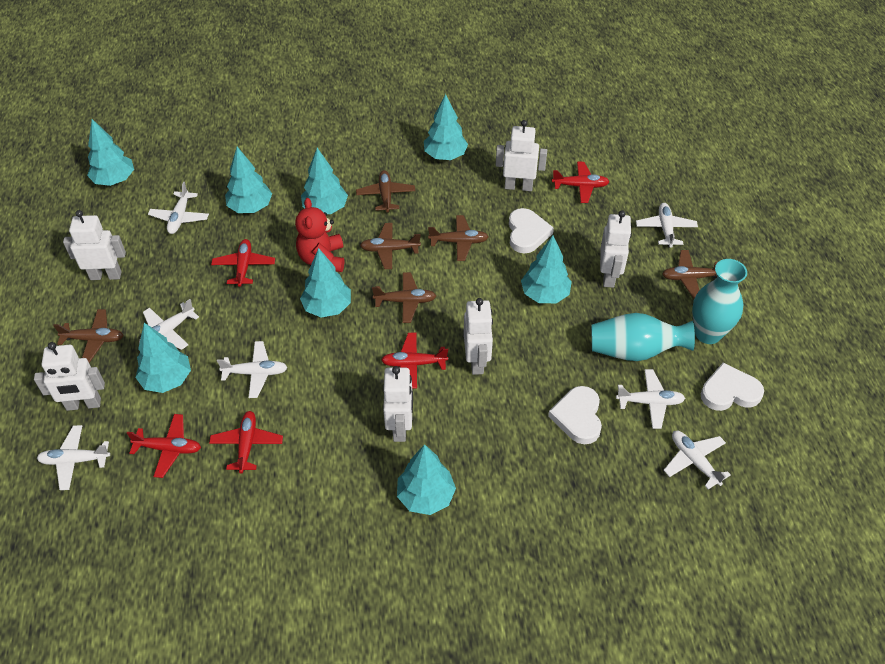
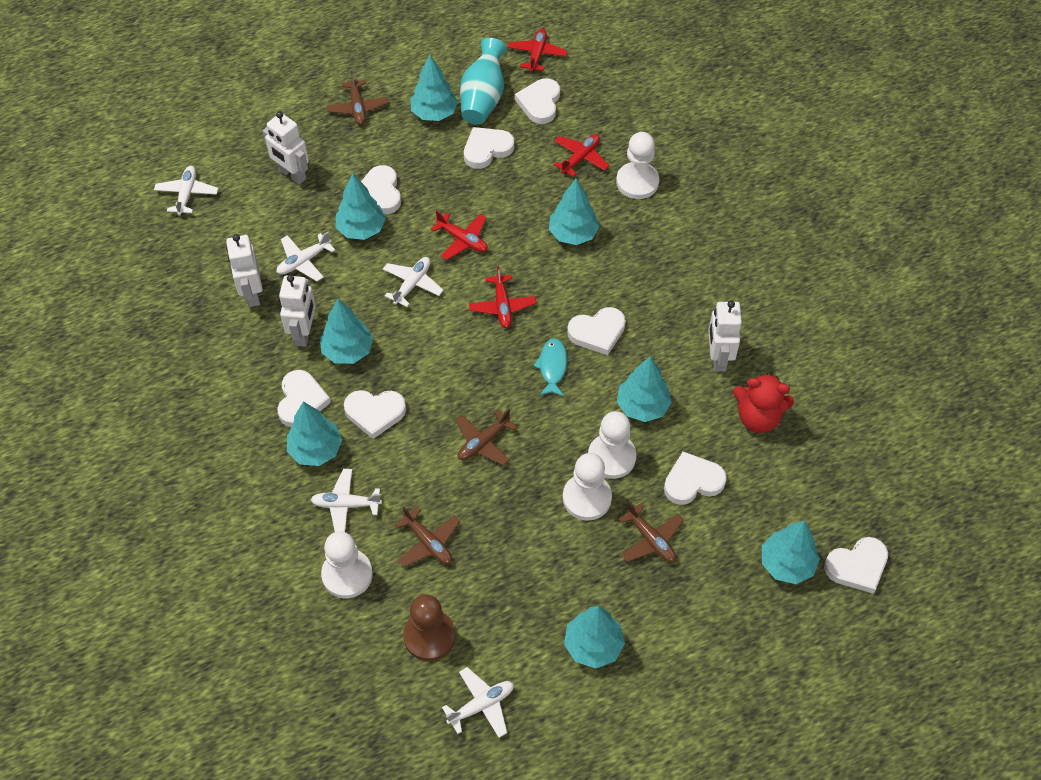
brown pawn: none = 0 -> [403,594,456,661] = 1
brown plane: [53,309,124,363] [356,170,415,213] [360,223,421,269] [372,272,436,323] [428,215,489,261] [662,250,718,299] = 6 -> [327,71,388,125] [395,507,460,567] [456,409,517,466] [619,502,684,562] = 4
red plane: [127,414,201,478] [209,411,283,473] [211,239,275,287] [381,333,448,389] [552,162,609,203] = 5 -> [431,211,488,260] [469,266,536,328] [508,29,567,72] [554,134,609,177] = 4
turquoise fish: none = 0 -> [533,338,567,397] = 1
turquoise vase: [591,313,695,361] [692,259,747,344] = 2 -> [460,38,506,125] = 1
white heart: [509,208,554,254] [548,386,602,444] [701,363,764,411] = 3 -> [277,370,331,427] [344,390,406,439] [361,165,401,214] [464,127,514,169] [515,78,560,124] [567,307,626,355] [664,451,727,505] [824,537,888,594] = 8
white pawn: none = 0 -> [321,531,373,598] [563,453,612,520] [588,411,636,479] [616,132,659,199] = 4
white plane: [37,425,110,490] [139,299,199,350] [148,182,209,234] [217,341,288,398] [616,369,685,429] [636,203,698,248] [664,431,731,489] = 7 -> [154,166,218,216] [276,231,335,281] [310,469,382,532] [383,257,443,307] [442,667,514,738] = 5
white robot: [34,342,105,411] [63,210,126,280] [383,366,413,442] [464,298,493,375] [496,120,547,191] [600,210,632,288] = 6 -> [226,234,263,307] [263,111,309,185] [279,275,316,347] [708,301,742,372] = 4

